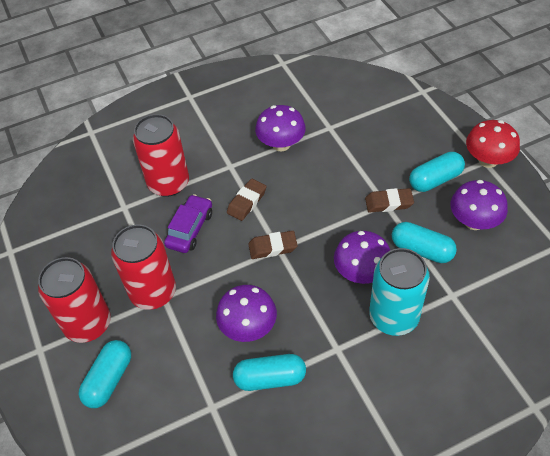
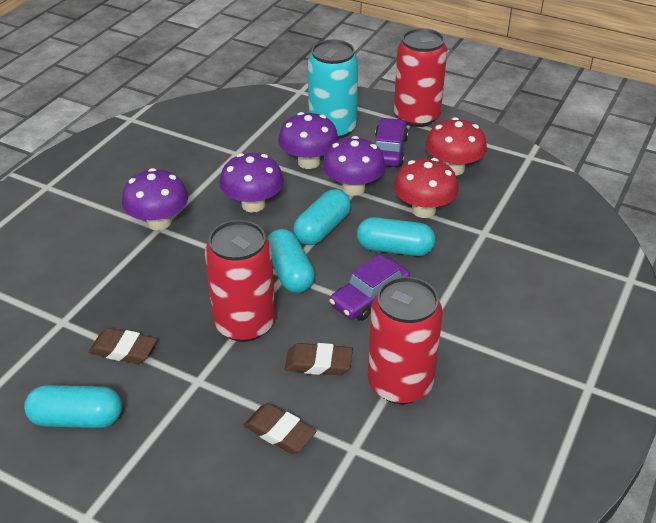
purple car: [164,194,212,253] = 1 -> [329,254,410,321] [375,118,408,167] = 2
red mushroom: [466,120,520,168] = 1 -> [394,158,459,218] [426,117,487,175] = 2

